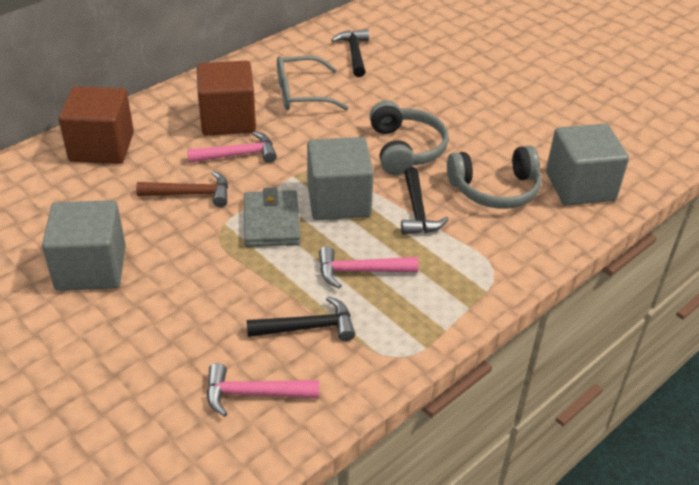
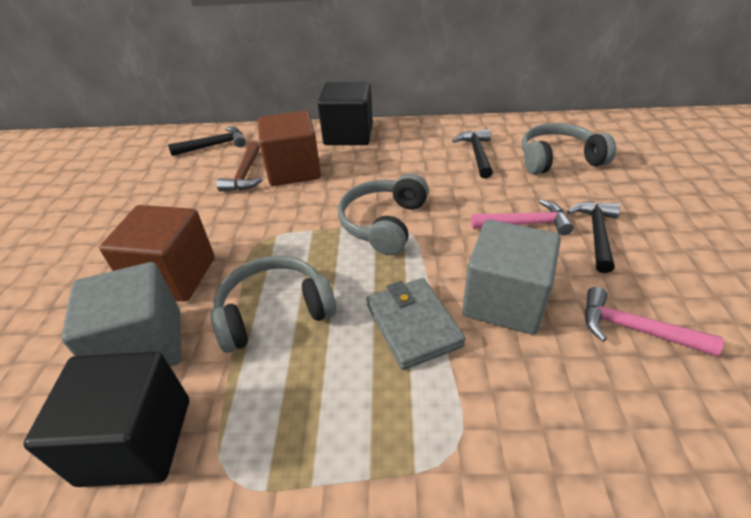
black cube: none = 0 -> [23,351,189,487] [318,82,373,145] = 2
grey cube: [42,200,126,291] [307,137,374,220] [546,124,629,206] = 3 -> [61,262,182,367] [462,219,561,335] = 2
grey glasses: [277,56,349,110] = 1 -> none = 0
grey headphones: [370,101,449,175] [447,146,541,209] = 2 -> [210,256,337,353] [338,173,429,255] [522,123,616,174] = 3
pink hammer: [187,131,277,163] [207,363,319,417] [319,246,418,288] = 3 -> [471,199,574,235] [585,287,724,356] = 2

